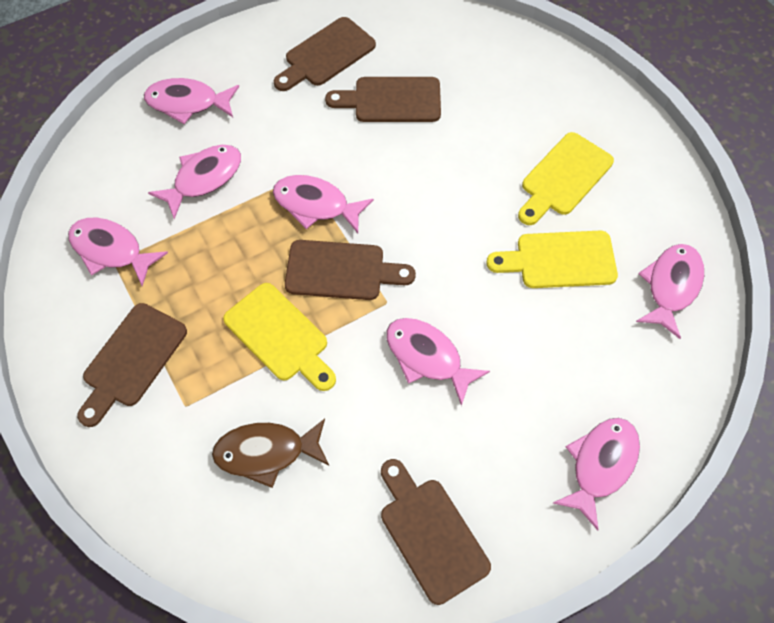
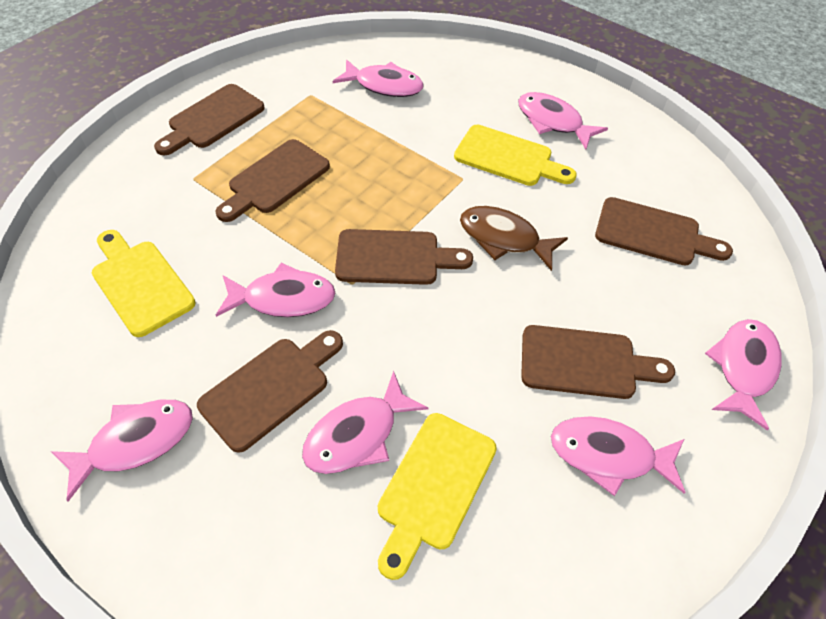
brown cutting board: [77,303,187,427] [273,17,376,91] [285,240,416,300] [325,77,441,122] [381,459,491,605] = 5 -> [154,84,265,155] [197,330,343,453] [216,139,330,222] [335,229,473,285] [521,325,675,399] [595,197,733,266] = 6

